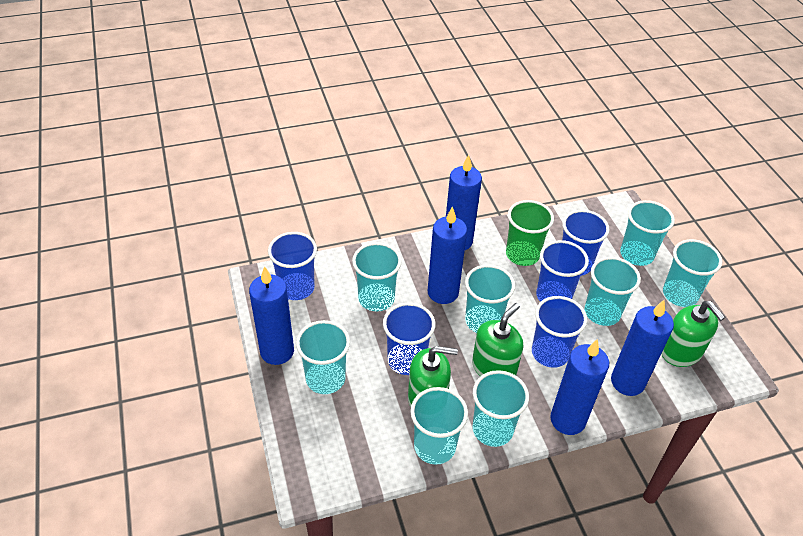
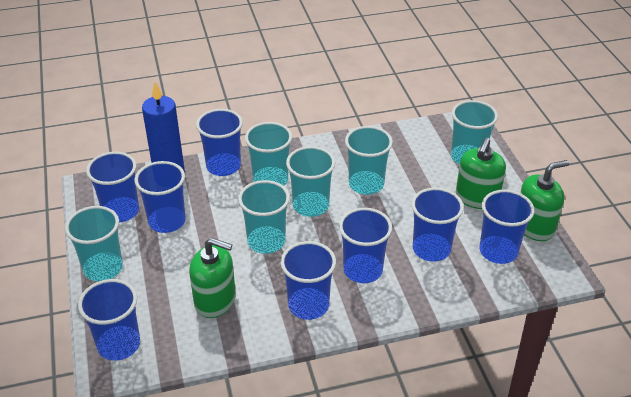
blue candle: [249,266,294,365] [428,206,467,304] [446,155,482,250] [550,339,609,435] [611,300,674,396] = 5 -> [142,82,185,172] = 1
blue cup: [268,232,317,300] [383,303,435,375] [532,296,587,368] [536,240,589,302] [562,210,610,276] = 5 -> [78,279,140,361] [86,152,139,222] [135,161,186,233] [196,109,243,176] [280,241,336,320] [339,208,392,283] [411,187,464,262] [480,190,534,264] = 8
green cup: [506,200,554,266] = 1 -> none = 0
turquoise cup: [296,320,350,394] [352,242,402,311] [410,387,468,465] [465,265,515,333] [473,370,529,447] [585,257,641,326] [620,200,675,266] [663,239,722,307] = 8 -> [65,206,123,281] [238,180,290,254] [245,122,292,186] [286,146,335,217] [345,126,393,195] [451,100,498,164] = 6

